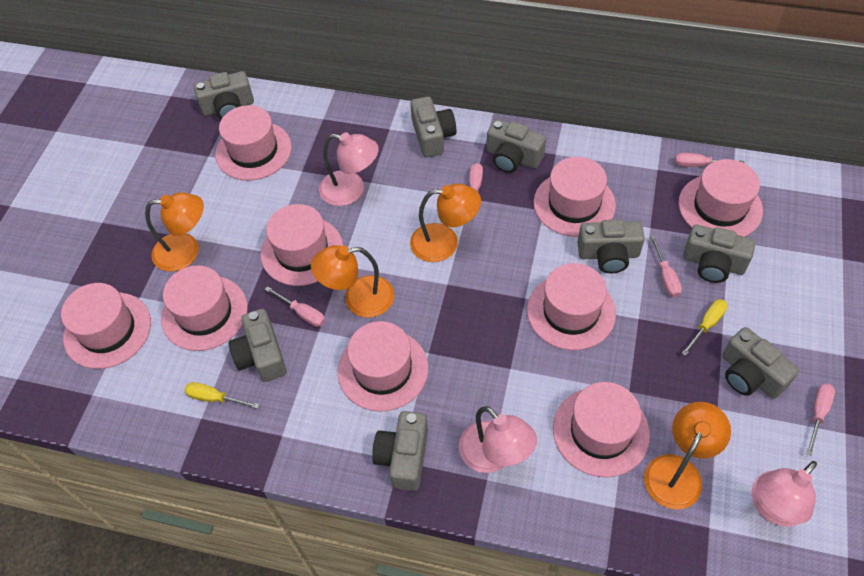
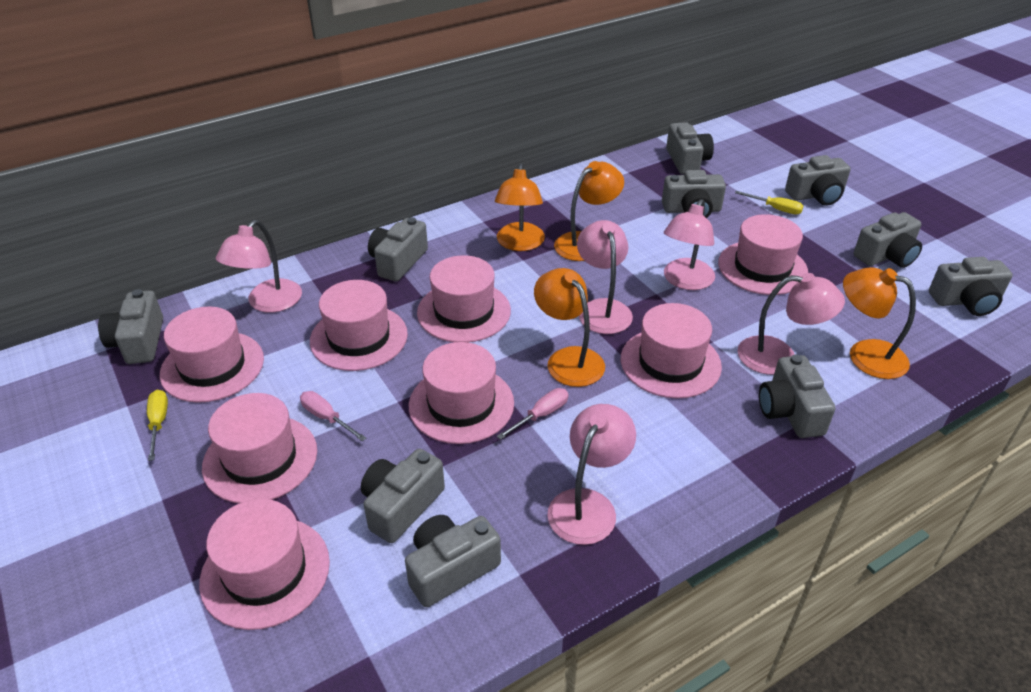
grey camera: [194,71,254,119] [229,309,287,382] [372,411,428,491] [410,96,457,158] [487,119,546,173] [577,220,645,273] [683,225,755,283] [722,327,799,399] = 8 -> [98,289,163,364] [361,449,445,543] [368,217,428,281] [405,515,501,607] [662,170,726,218] [666,122,714,174] [759,355,835,438] [785,155,851,206] [854,212,922,268] [929,257,1013,316] = 10
pink hat: [61,283,151,369] [161,265,248,351] [215,105,292,181] [261,204,343,286] [338,321,428,411] [527,263,616,350] [534,157,616,237] [553,382,650,477] [678,159,763,237] = 9 -> [160,307,264,403] [199,499,330,630] [202,393,317,503] [310,280,408,371] [409,342,514,444] [417,255,511,342] [621,303,722,399] [718,214,808,295] = 8
pink lamp: [319,132,379,206] [459,406,537,473] [752,461,817,527] = 3 -> [216,220,302,313] [547,404,636,545] [577,220,633,334] [664,199,715,290] [737,273,845,375] = 5
pink screwdriver: [265,286,325,327] [469,163,483,219] [650,235,682,297] [675,153,745,167] [806,383,835,456] = 5 -> [300,391,366,441] [497,388,569,440] = 2

